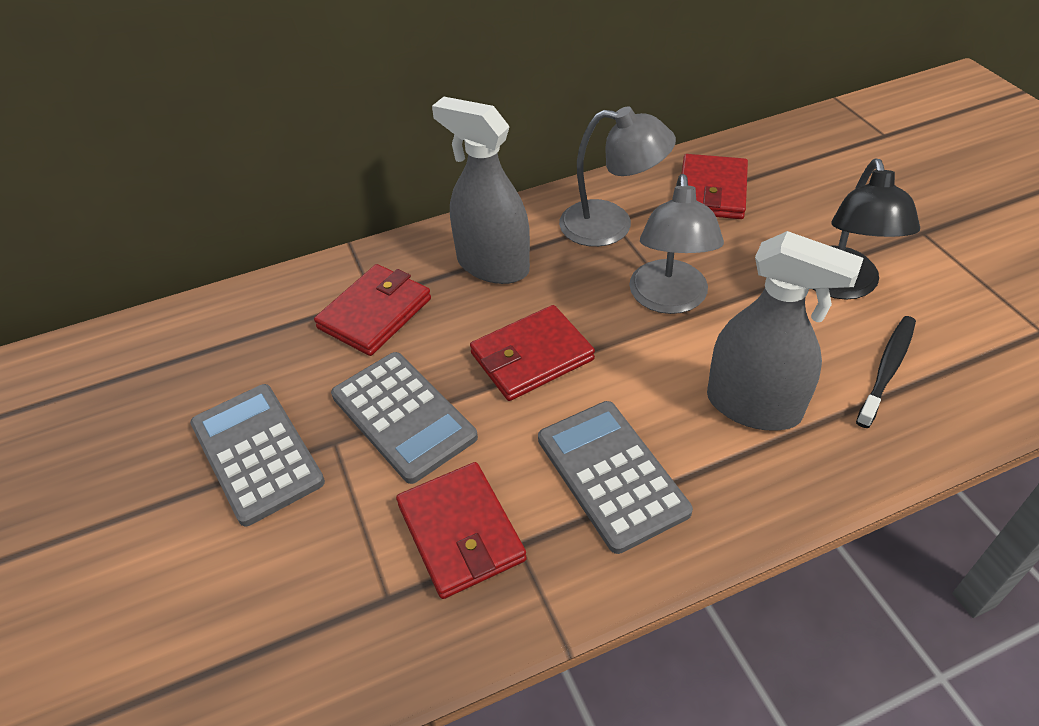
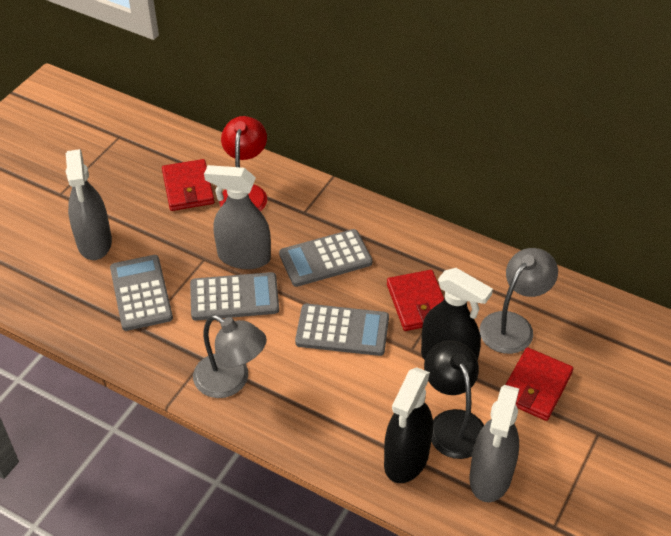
black spray bottle: none = 0 -> [384,367,433,483] [421,268,493,361] = 2
black toothbrush: [856,316,916,428] = 1 -> none = 0
grey calculator: [190,384,325,526] [331,352,478,484] [538,401,693,554] = 3 -> [110,255,173,331] [190,272,279,321] [279,229,372,287] [295,304,389,356] = 4
grey spray bottle: [432,97,530,284] [707,231,864,431] = 2 -> [66,149,112,260] [204,165,271,269] [469,385,519,502] = 3
red lamp: none = 0 -> [219,116,267,212] = 1
red wallet: [314,264,431,356] [396,462,527,599] [470,305,595,401] [682,154,748,219] = 4 -> [162,159,214,211] [387,270,444,331] [505,347,573,421] = 3

